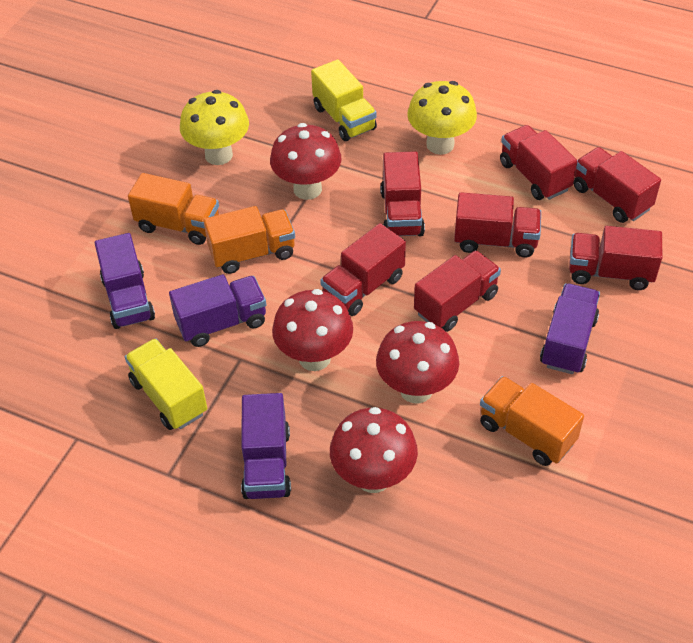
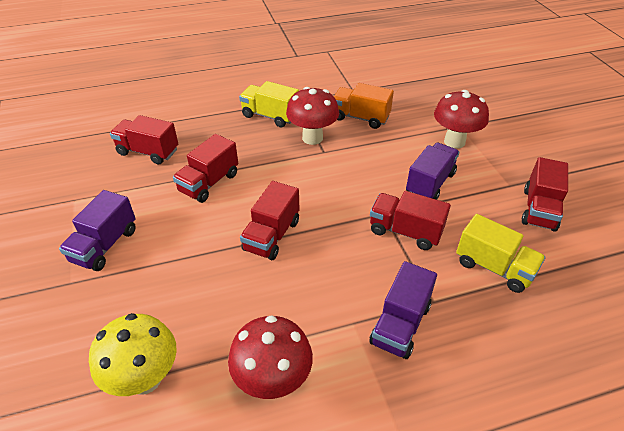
orange truck: [128,173,219,245] [204,206,295,274] [480,376,584,466] = 3 -> [334,83,394,129] = 1
purple truck: [95,233,155,329] [169,274,266,347] [241,393,291,499] [540,283,600,374] = 4 -> [59,190,136,271] [369,261,437,359] [406,143,459,200] = 3
red mushroom: [270,123,341,200] [272,289,353,371] [330,407,418,493] [376,321,459,403] = 4 -> [228,315,313,399] [286,87,339,145] [434,90,489,149] = 3
red truck: [320,223,406,316] [380,151,425,237] [414,250,501,332] [454,192,541,258] [500,125,578,200] [569,226,663,290] [573,147,661,223] = 7 -> [110,115,178,165] [173,134,238,203] [240,181,299,260] [370,191,451,250] [522,157,568,232] = 5
yellow mushroom: [180,90,249,165] [407,81,477,155] = 2 -> [89,313,177,396] = 1

